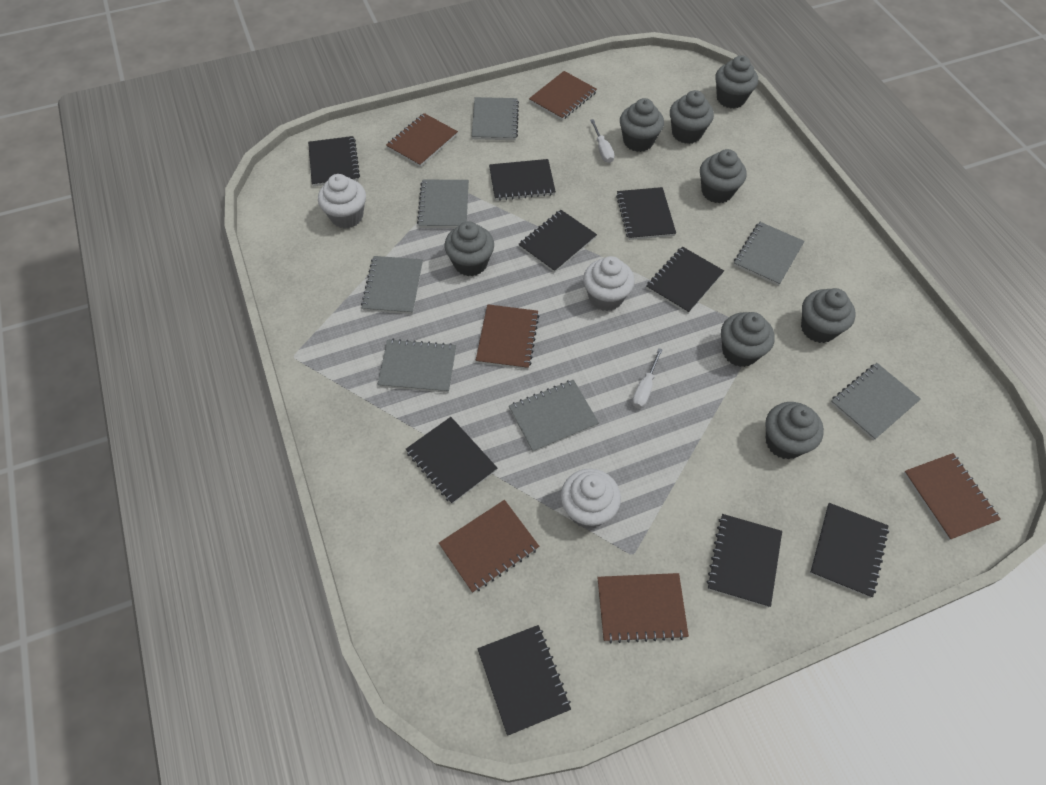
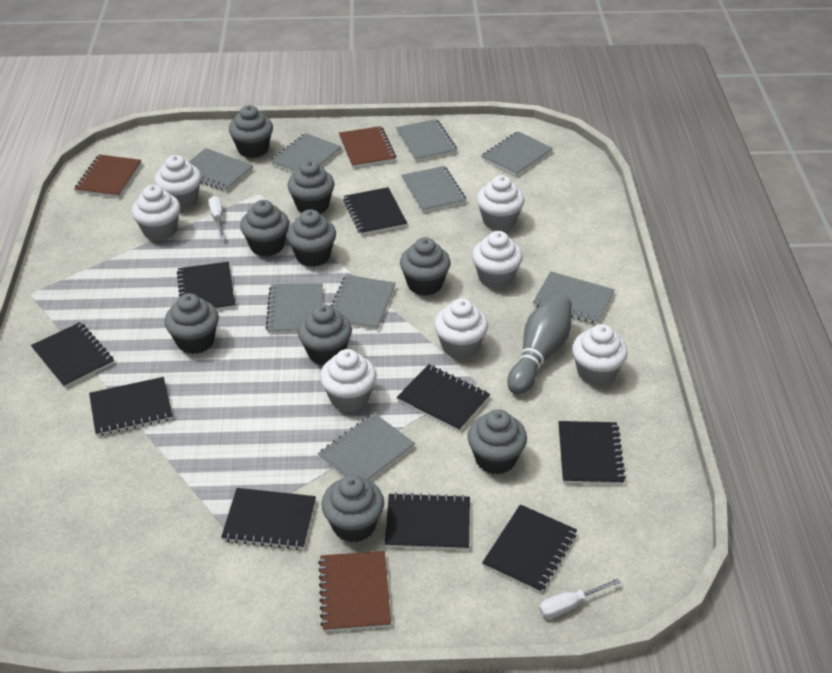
brown notebook: [386,113,458,167] [439,500,539,593] [476,304,539,369] [529,71,597,120] [597,573,689,643] [903,453,1001,540] = 6 -> [74,154,141,198] [318,551,391,632] [339,126,396,168] = 3
grey bowling pin: none = 0 -> [507,294,572,395] = 1
grey cupcake: [444,221,494,276] [620,98,664,152] [670,90,714,144] [700,149,747,203] [715,55,758,109] [721,312,775,367] [765,402,824,460] [801,288,856,343] = 8 -> [164,293,219,354] [229,105,273,158] [240,200,289,257] [287,160,335,214] [287,209,336,267] [298,304,352,365] [321,475,384,543] [400,237,451,296] [467,409,527,475] = 9
grey notebook: [361,256,423,314] [377,339,456,393] [417,180,469,228] [472,97,519,140] [509,380,599,452] [734,222,805,286] [831,363,921,441] = 7 -> [189,148,253,192] [266,283,323,334] [270,133,341,173] [318,413,415,481] [331,275,395,330] [396,119,457,161] [401,166,466,213] [481,131,553,176] [533,271,615,324] = 9
white cupcake: [318,174,366,229] [561,469,621,529] [583,256,635,311] = 3 -> [132,185,180,241] [154,155,202,210] [320,349,377,412] [434,298,488,359] [472,231,523,289] [477,175,525,231] [572,324,628,386] = 7

